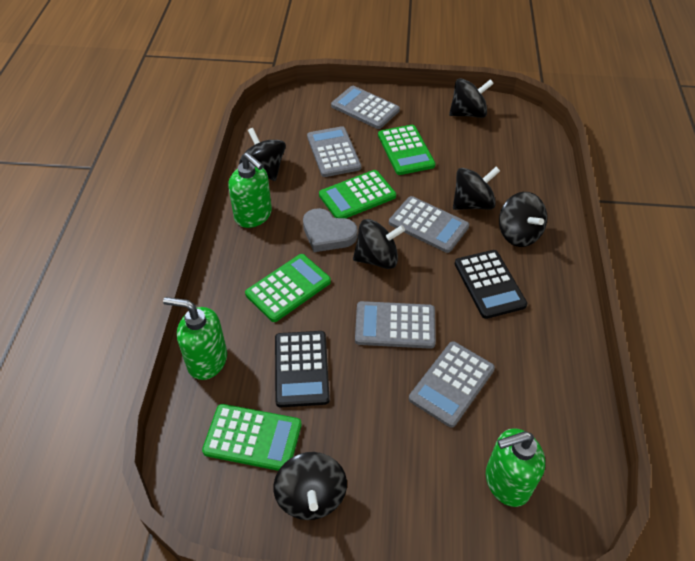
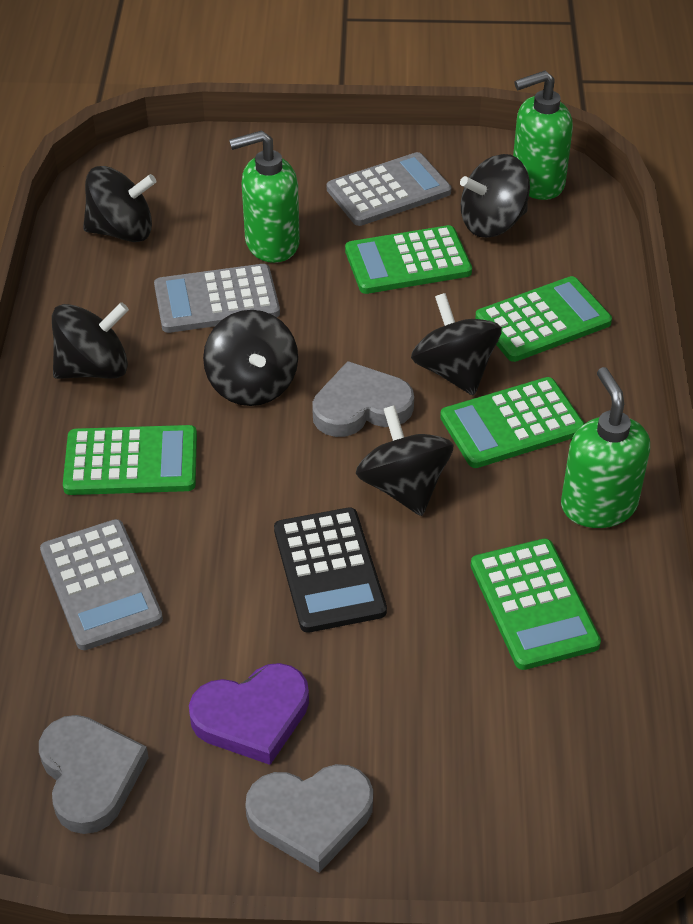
black calculator: [275,331,330,407] [455,250,527,319] = 2 -> [274,507,387,633] = 1
green calculator: [202,404,302,471] [245,254,331,322] [319,170,396,218] [378,125,435,175] = 4 -> [63,425,197,495] [345,225,472,294] [440,377,585,468] [471,539,601,670] [475,276,612,362] = 5
grey calculator: [307,126,361,177] [331,86,400,129] [355,301,436,349] [389,196,469,253] [409,341,495,428] = 5 -> [40,519,163,650] [154,264,280,333] [327,152,451,226] = 3
grey heart: [303,208,358,252] = 1 -> [39,715,149,834] [245,764,373,873] [312,361,414,437] = 3
purple heart: none = 0 -> [189,663,309,765] = 1

